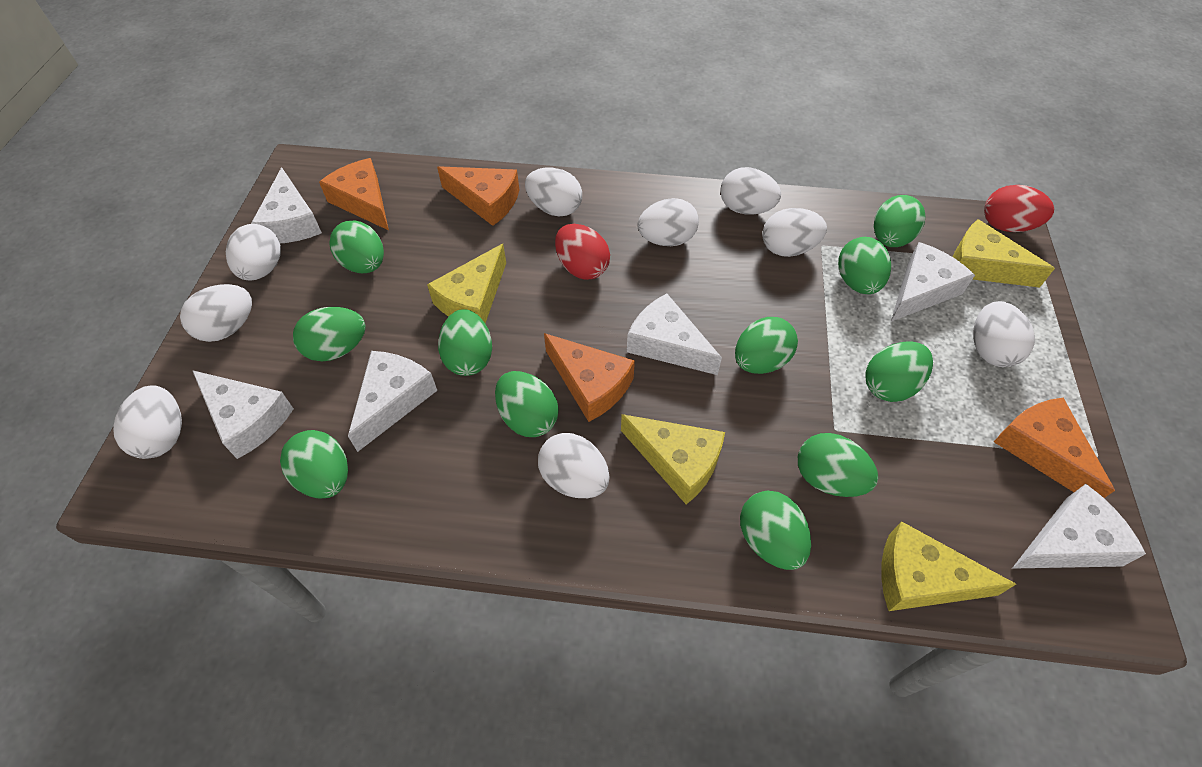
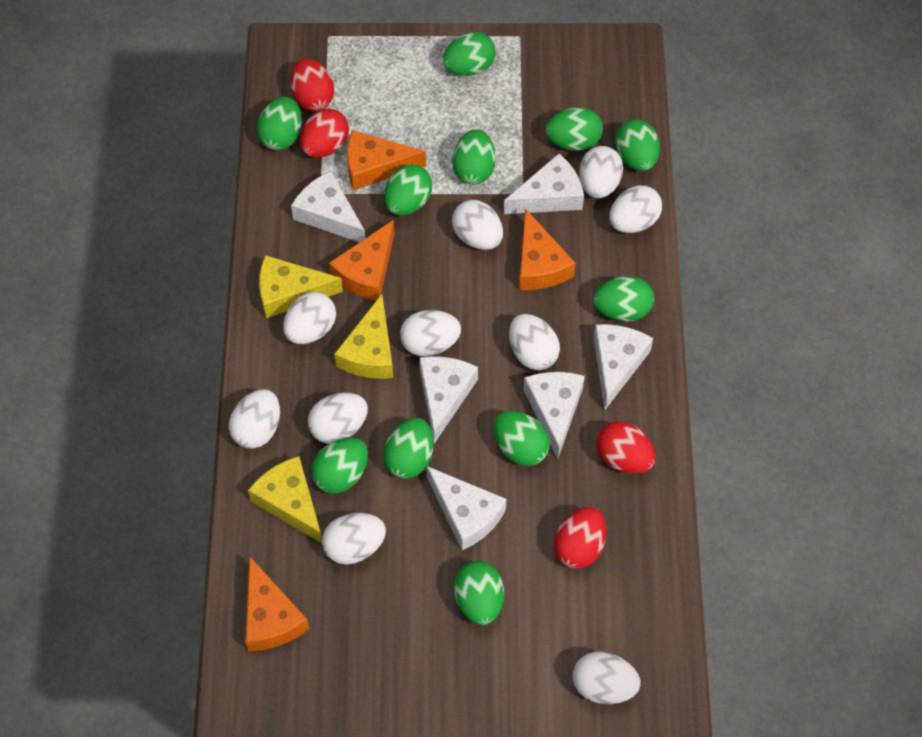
red egg: [555,224,610,280] [984,185,1054,232] = 2 -> [290,58,334,111] [300,108,349,158] [554,507,606,569] [596,421,655,474] = 4
white egg: [113,385,182,459] [180,284,252,342] [226,224,281,280] [525,168,582,216] [538,433,610,498] [637,198,699,246] [720,167,781,215] [762,208,827,257] [973,301,1035,367] = 9 -> [229,389,280,449] [283,292,336,344] [308,393,368,444] [322,513,386,565] [400,310,461,356] [452,200,503,250] [509,314,560,370] [573,652,641,704] [579,146,623,198] [609,185,662,233] = 10
yellow cheese: [427,244,506,323] [621,414,725,505] [881,521,1016,611] [953,219,1055,288] = 4 -> [248,456,322,543] [259,255,343,318] [334,294,393,379] = 3

